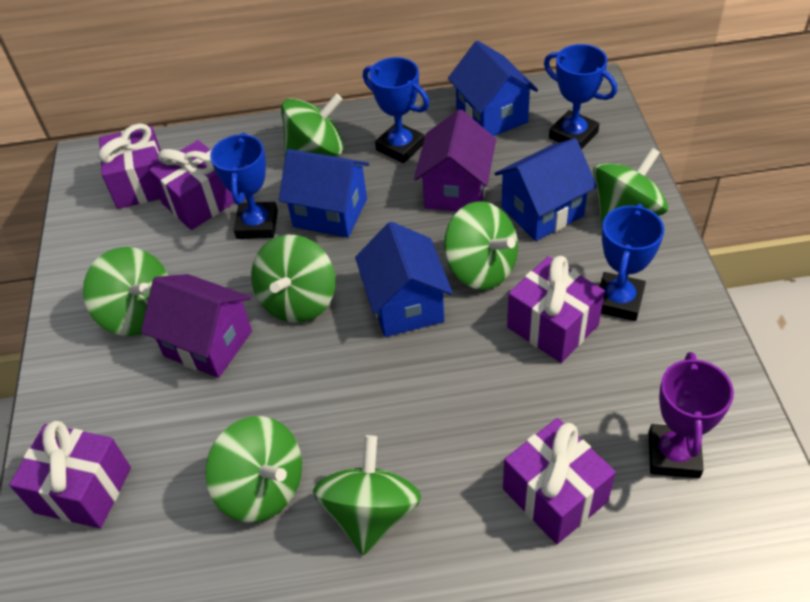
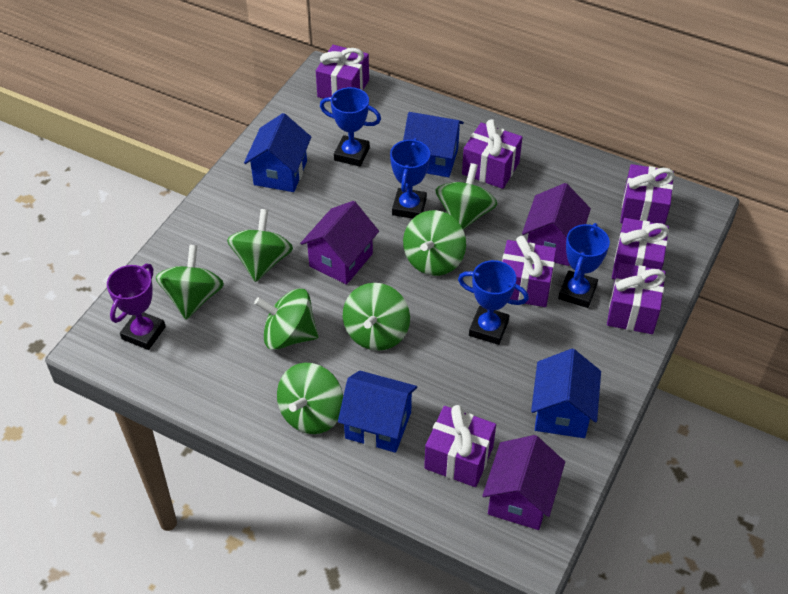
purple gift: [9,421,131,528] [98,123,161,209] [149,140,235,230] [503,418,616,544] [507,256,605,363] = 5 -> [316,45,369,99] [424,405,496,487] [462,119,522,189] [502,236,556,307] [607,263,666,334] [612,218,669,279] [620,164,674,225] = 7
purple house: [141,274,252,378] [414,109,496,212] = 2 -> [300,201,379,285] [482,435,565,530] [522,183,591,266] = 3

